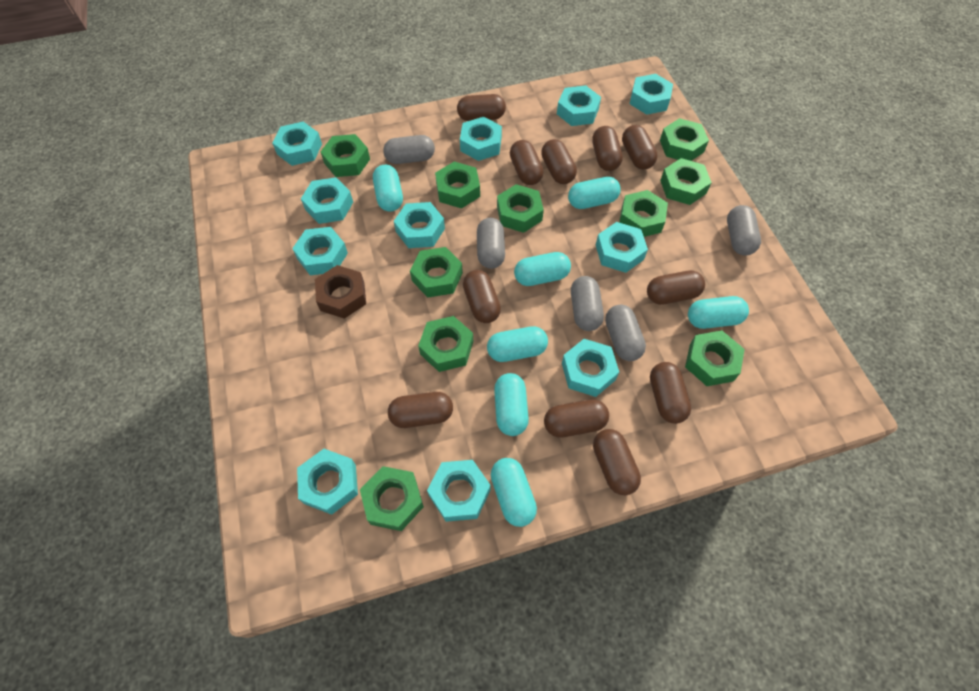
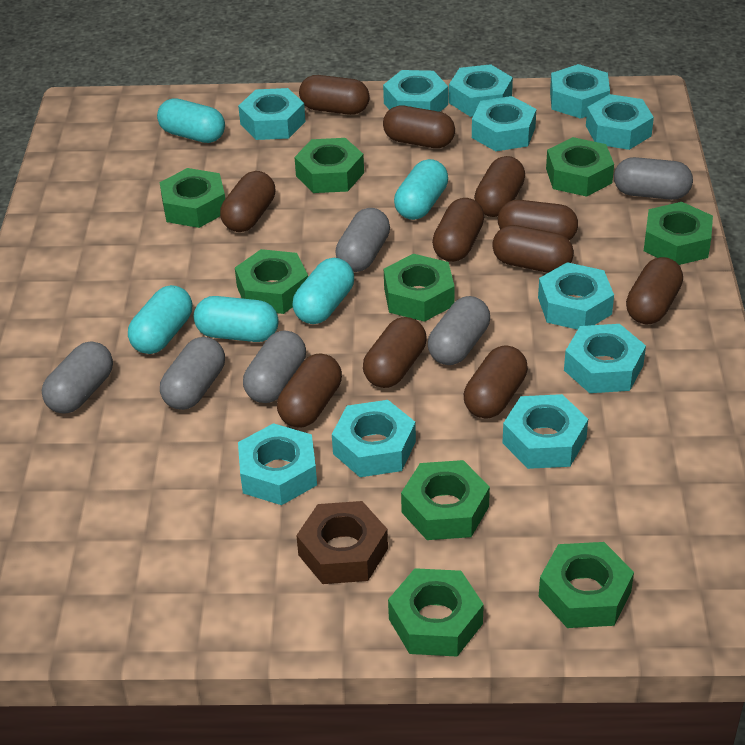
green nut: [320,134,370,177] [360,466,424,531] [410,247,463,297] [418,316,473,372] [435,162,480,209] [497,184,544,233] [619,190,668,237] [660,118,709,161] [660,158,712,205] [685,330,745,386] = 10 -> [159,168,225,228] [235,249,308,314] [294,138,364,193] [384,254,455,322] [388,568,484,657] [401,460,490,540] [539,542,634,628] [546,137,614,197] [644,202,713,265] = 9
grey capsule: [383,135,435,164] [477,218,505,269] [571,276,604,331] [605,304,646,361] [727,205,761,255] = 5 -> [42,341,113,414] [160,337,225,410] [243,330,306,403] [335,208,390,272] [428,296,490,365] [614,157,693,200] = 6
turquoise capsule: [373,165,403,212] [487,326,548,362] [491,458,537,527] [494,373,529,436] [514,252,571,286] [568,177,621,209] [688,296,749,329] = 7 -> [128,285,192,354] [157,98,225,143] [194,296,279,342] [292,258,354,324] [394,159,448,220] = 5

